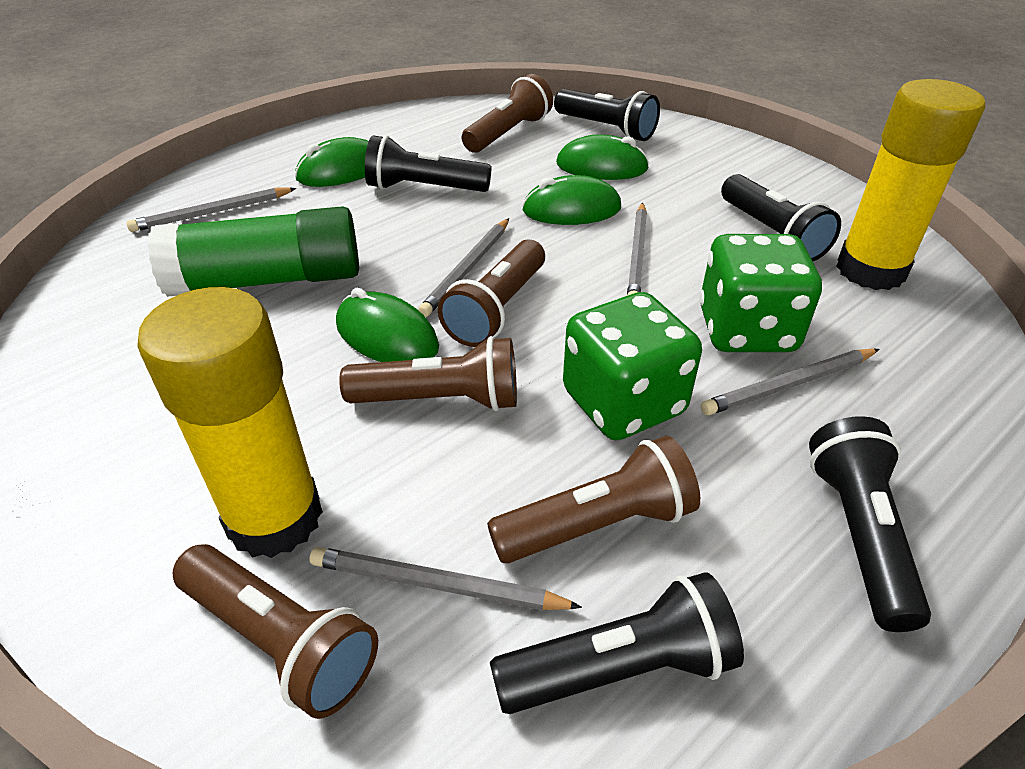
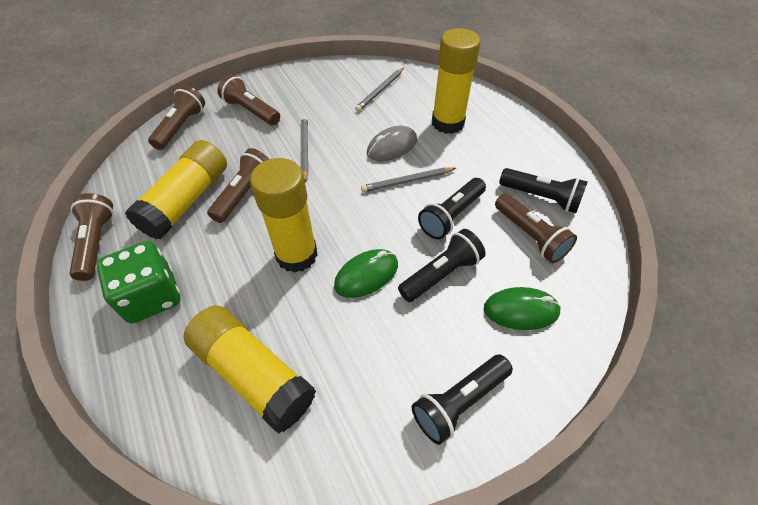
black flashlight: [365,135,491,192] [490,572,744,714] [554,89,660,141] [721,174,841,261] [809,416,931,632] = 5 -> [398,229,485,302] [411,355,513,445] [418,178,486,239] [499,168,588,213] = 4
green dice: [563,292,702,440] [699,234,822,352] = 2 -> [96,241,180,324] = 1
green glue stick: [148,206,359,297] = 1 -> none = 0
green mouse: [295,137,369,187] [336,288,439,362] [522,175,621,225] [556,134,649,180] = 4 -> [334,249,398,298] [484,287,561,330] = 2
grey mouse: none = 0 -> [367,126,417,161] = 1
grey pencil: [126,187,296,232] [309,547,582,610] [418,218,509,317] [627,202,647,296] [701,348,880,415] = 5 -> [301,117,308,182] [355,68,404,112] [361,168,456,192] = 3
yellow glue stick: [137,287,323,558] [836,79,985,290] = 2 -> [125,140,227,239] [183,306,316,434] [250,158,318,273] [432,28,481,134] = 4

